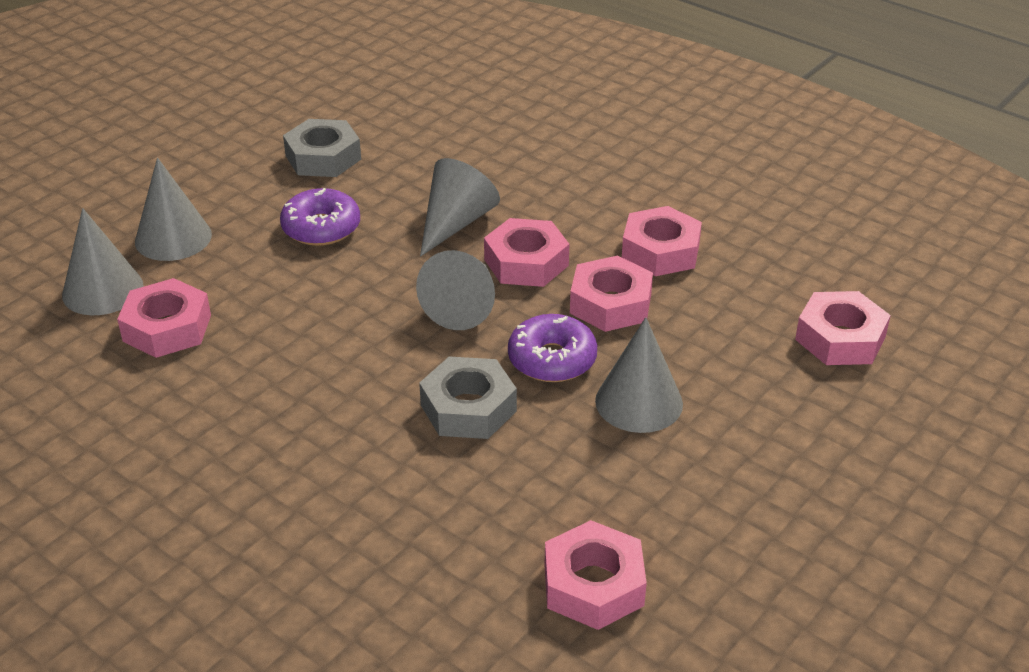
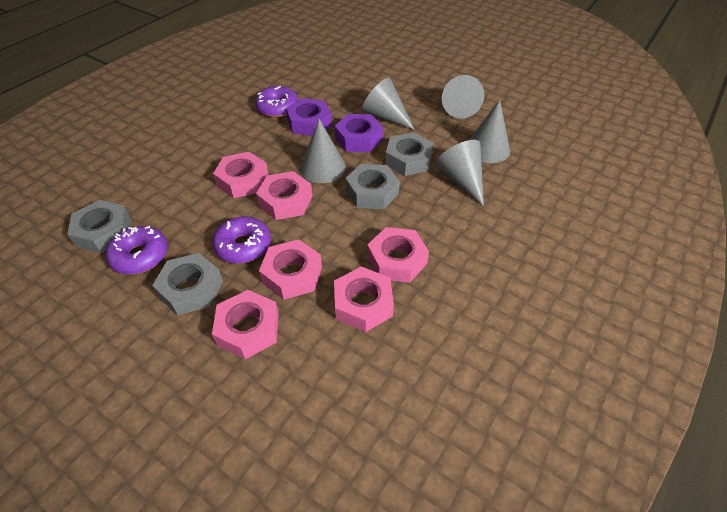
grey nut: [283,119,361,177] [419,356,517,439] = 2 -> [67,200,131,253] [152,253,223,315] [345,164,400,209] [385,132,433,176] = 4
purple donut: [280,188,360,246] [508,314,597,382] = 2 -> [106,226,168,274] [212,216,271,263] [255,86,299,117] = 3
purple nut: none = 0 -> [286,98,332,136] [335,114,383,152] = 2

